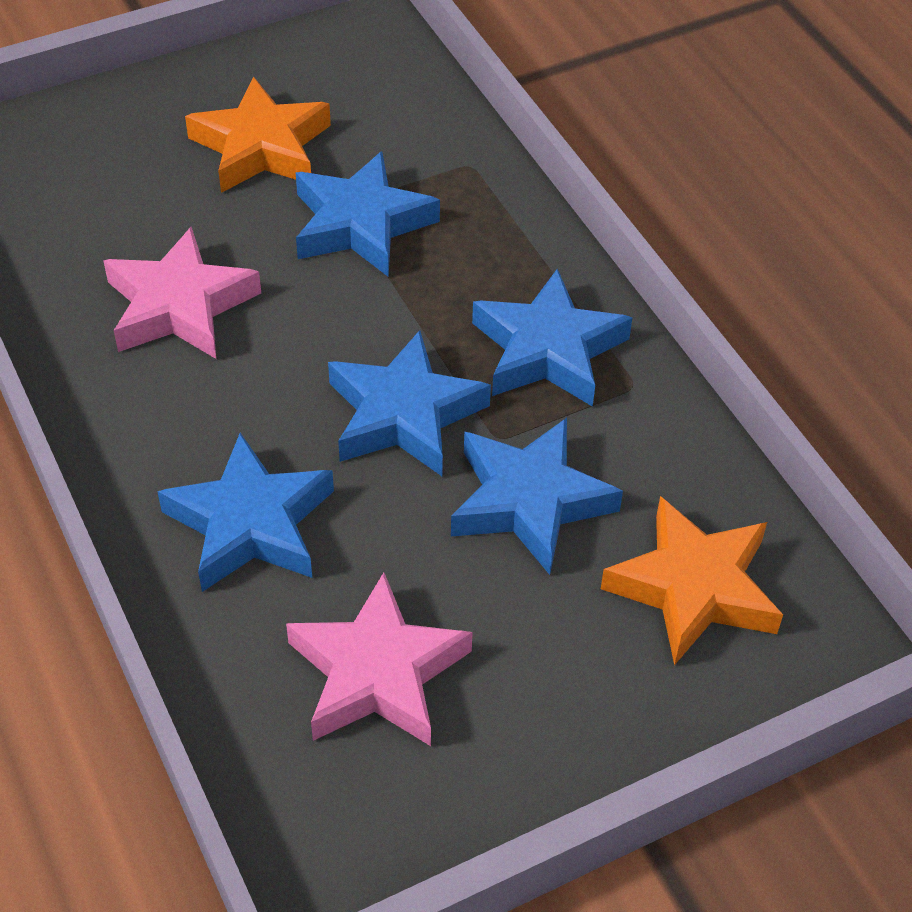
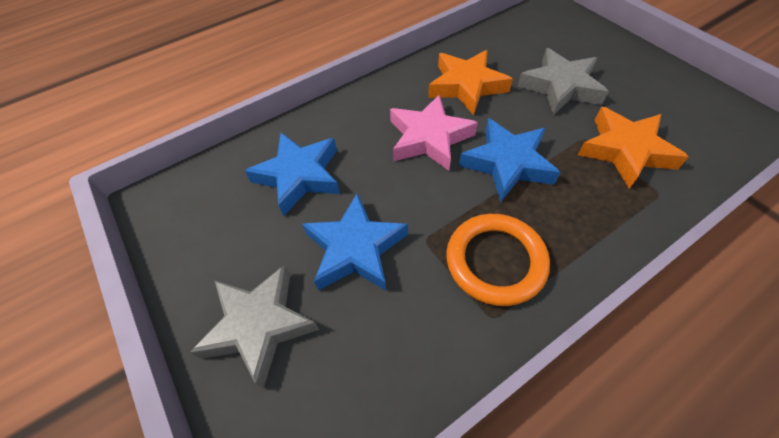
blue star: [157,433,334,592] [296,151,440,277] [328,330,491,476] [451,418,623,575] [472,269,632,407] = 5 -> [245,132,340,216] [302,193,408,291] [459,118,561,202] = 3
grey star: none = 0 -> [190,265,319,389] [517,48,609,115] = 2
orange ring: none = 0 -> [446,214,550,306] = 1
pink star: [103,227,261,359] [286,572,473,746] = 2 -> [390,95,478,171] = 1

